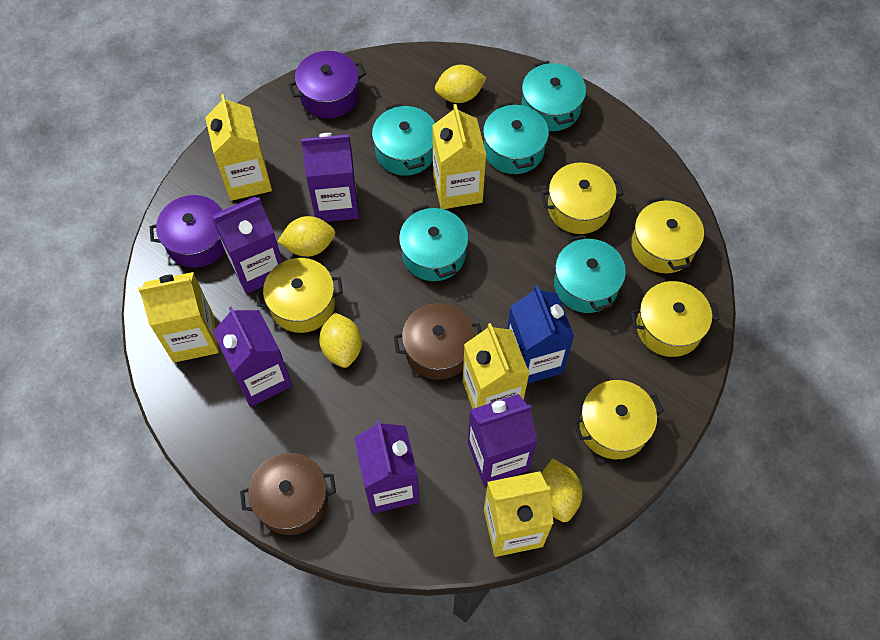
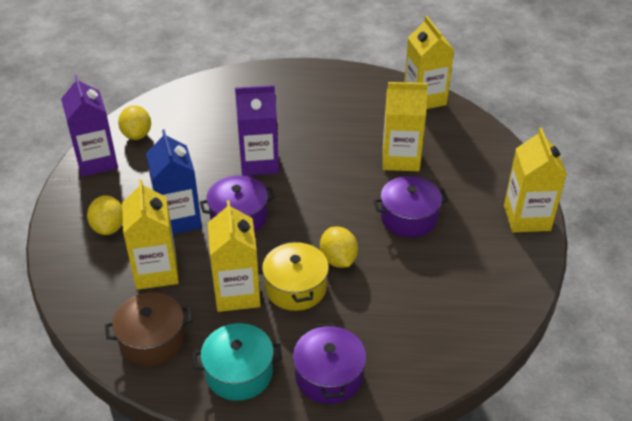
brown pot: [240,453,336,535] [394,303,481,380] = 2 -> [105,292,192,366] = 1
purple carton: [211,197,283,294] [213,306,292,407] [301,133,359,222] [354,420,419,514] [468,394,538,486] = 5 -> [61,75,118,177] [235,85,279,176] = 2
purple pot: [150,195,225,268] [288,51,366,118] = 2 -> [200,175,275,232] [293,323,366,404] [373,176,449,237] = 3
turquoise pot: [372,103,435,176] [399,204,468,281] [483,102,549,174] [522,61,586,131] [554,235,626,313] = 5 -> [193,323,282,401] = 1
yellow lemon: [277,216,335,257] [319,313,362,368] [435,65,486,103] [541,459,583,522] = 4 -> [87,195,123,235] [118,105,151,140] [320,226,358,268] = 3
yellow pot: [256,258,343,333] [540,162,624,234] [573,380,664,459] [631,197,704,273] [631,281,720,357] = 5 -> [262,240,329,311] = 1

